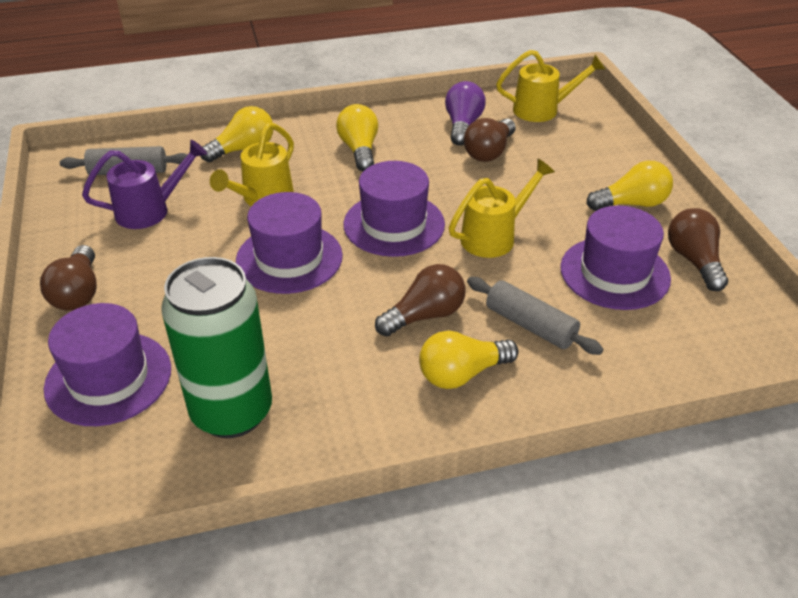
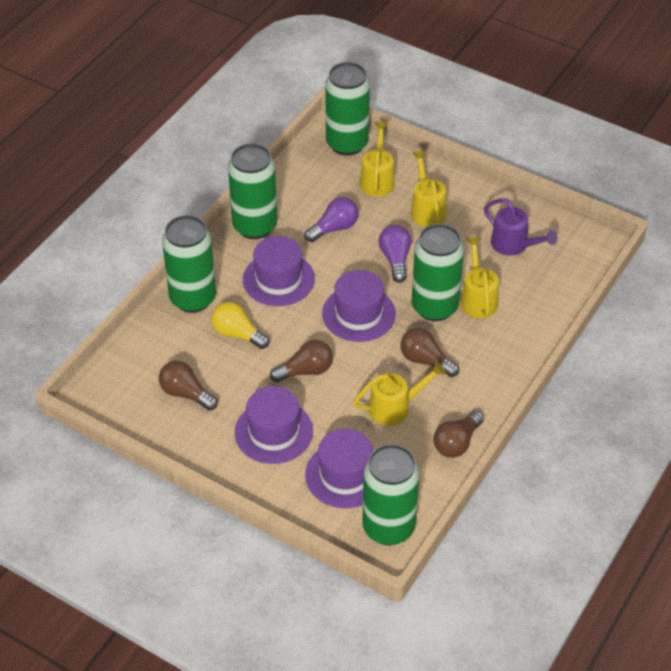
green can: [161,257,272,438] = 1 -> [162,215,216,313] [228,143,277,239] [325,62,370,156] [362,444,420,545] [412,224,464,321] = 5
grey rolling pin: [60,146,188,175] [467,277,603,355] = 2 -> none = 0
purple light bulb: [445,81,486,145] = 1 -> [305,197,358,242] [379,225,412,283] = 2
yellow light bulb: [200,106,273,162] [336,104,378,171] [419,331,518,389] [587,161,673,211] = 4 -> [211,302,270,349] = 1
yellow watering can: [210,123,294,206] [449,159,555,258] [496,50,605,122] = 3 -> [353,361,446,426] [360,122,395,197] [411,151,446,227] [460,237,499,318] = 4

